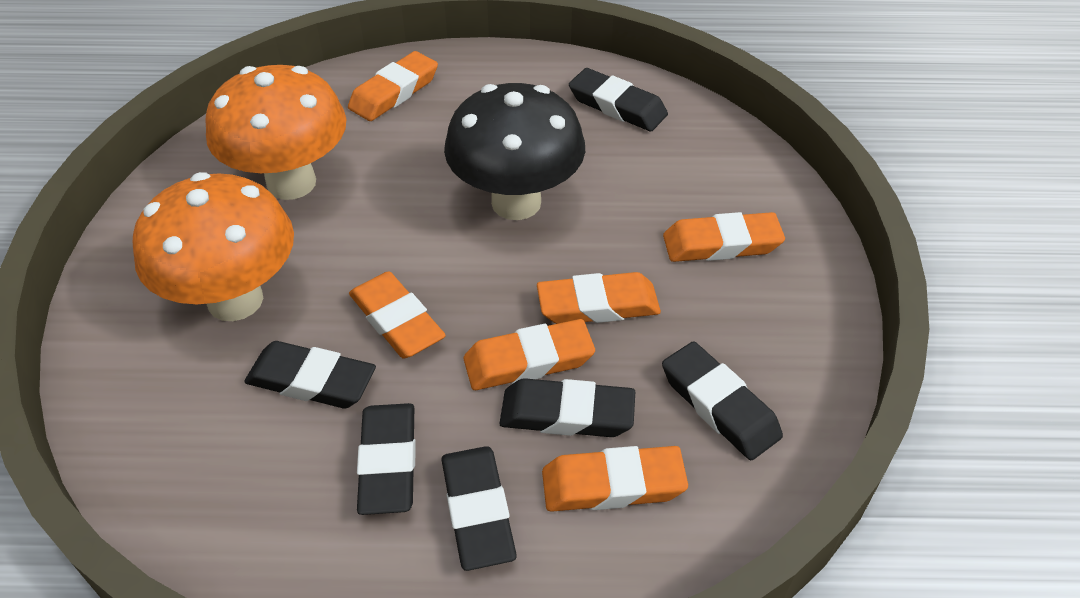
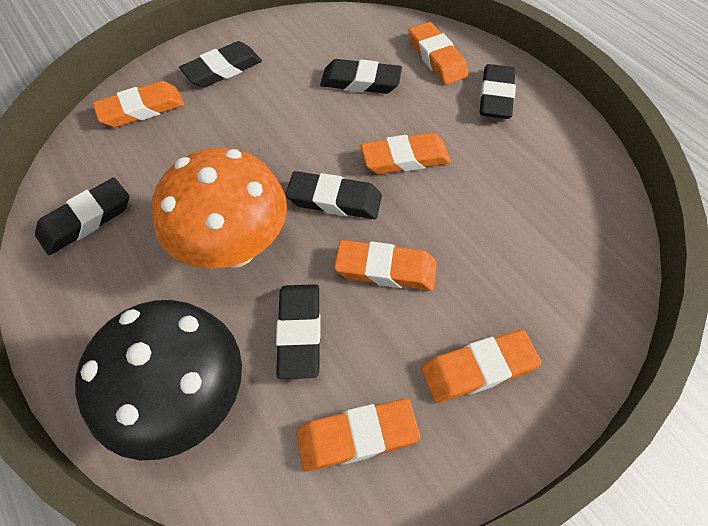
orange mushroom: [132,172,294,321] [205,65,346,200] = 2 -> [152,148,287,269] = 1

